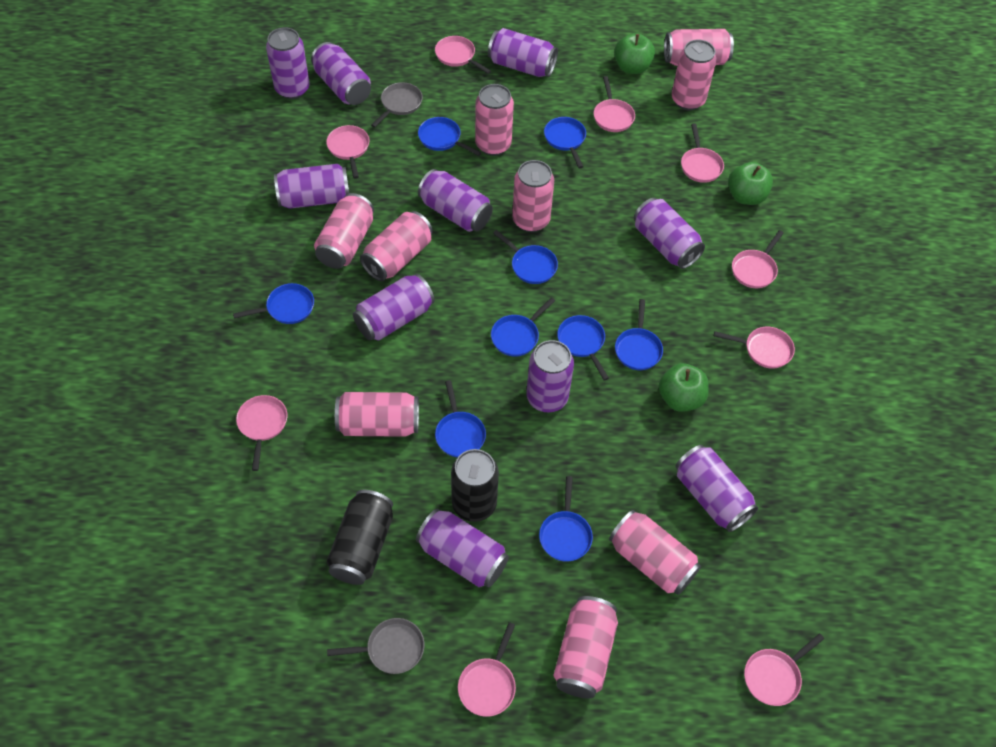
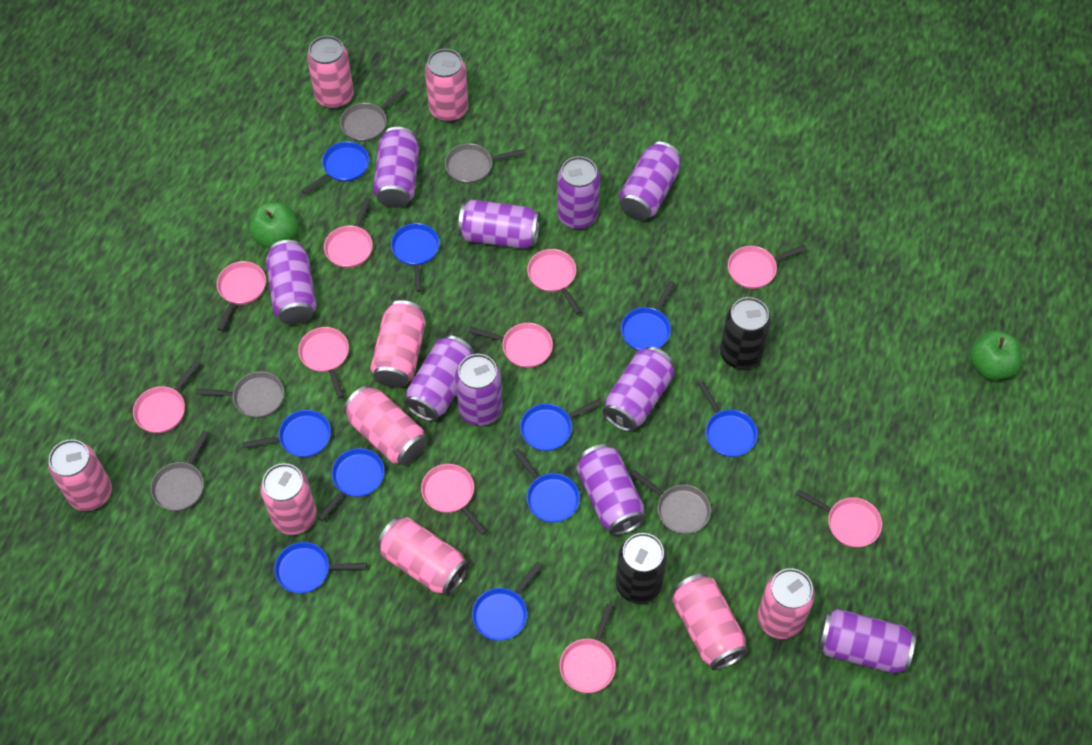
blue pan: [233,283,314,324] [418,117,481,156] [435,380,486,458] [491,297,555,357] [493,230,558,284] [539,476,593,562] [544,117,586,169] [557,315,609,380] [615,299,663,370] = 9 -> [242,410,331,457] [274,542,367,593] [302,141,369,194] [318,448,384,522] [391,223,440,292] [472,562,543,641] [513,448,580,523] [520,399,603,451] [621,281,675,351] [698,381,758,457] = 10
green apple: [614,33,655,74] [659,363,709,412] [728,162,773,205] = 3 -> [249,202,299,248] [970,331,1022,380] = 2
grey pan: [327,618,424,674] [371,82,423,128] = 2 -> [150,431,208,511] [196,371,284,418] [340,88,407,142] [445,143,524,184] [631,470,711,534] = 5
pink pan: [236,395,287,471] [326,125,370,178] [435,36,491,74] [458,622,516,717] [594,76,635,132] [681,123,724,183] [714,327,795,369] [732,230,784,288] [744,633,824,706] = 9 -> [133,361,200,433] [217,261,266,331] [298,327,349,398] [324,197,373,268] [421,464,487,535] [469,323,553,368] [527,249,582,314] [560,604,616,693] [728,245,807,289] [796,490,882,548] = 10

